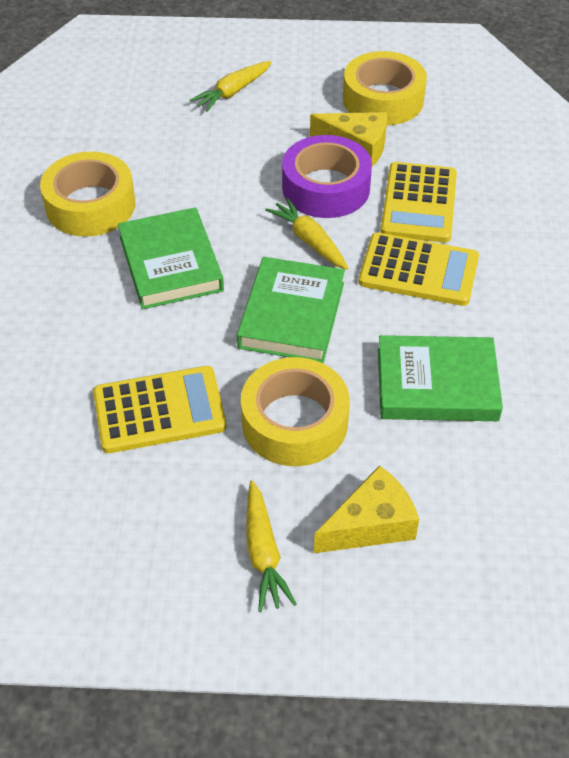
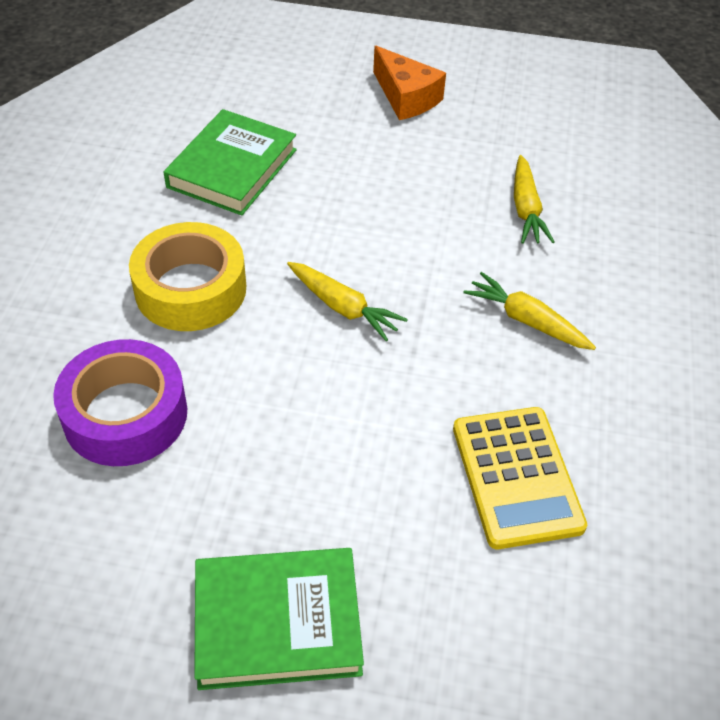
green book: [118,207,224,309] [237,257,345,363] [378,335,503,421] = 3 -> [164,109,297,216] [194,548,364,690] = 2
orange cheese: none = 0 -> [373,46,446,120] = 1
yellow calculator: [93,366,226,453] [359,232,479,306] [380,162,457,243] = 3 -> [453,407,587,549] = 1
yellow cheese: [310,112,387,167] [314,465,419,553] = 2 -> none = 0
yellow tape: [40,151,135,237] [241,357,350,466] [343,51,427,125] = 3 -> [129,222,246,331] = 1

